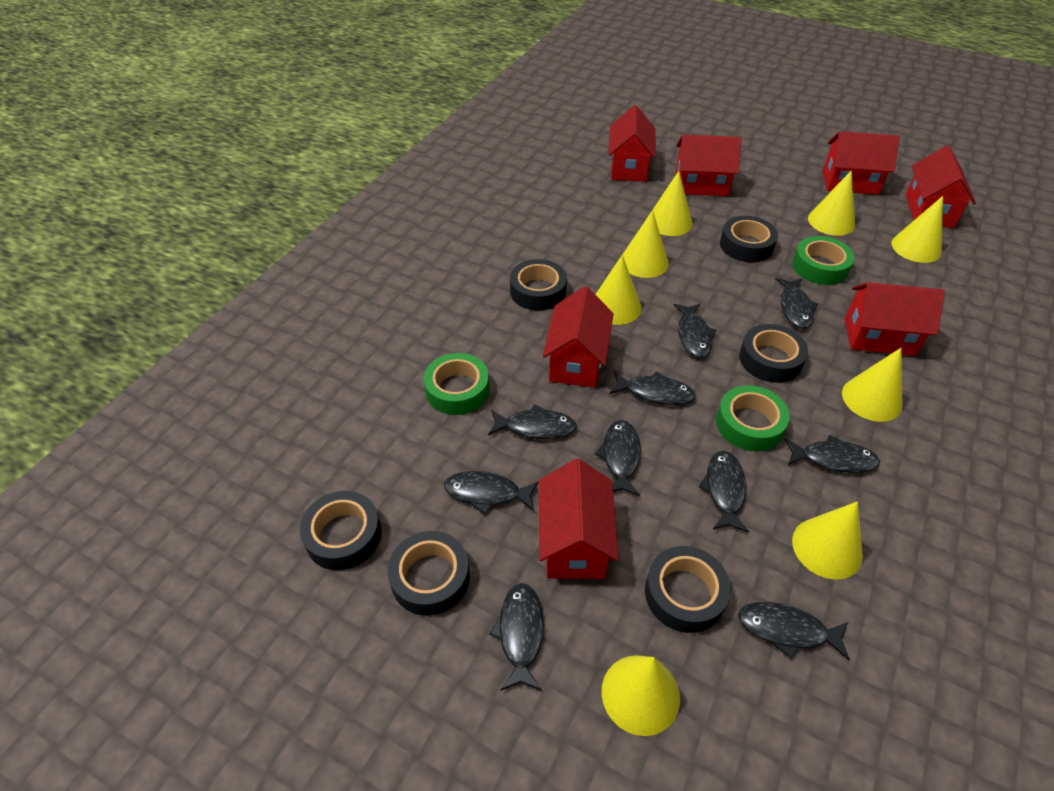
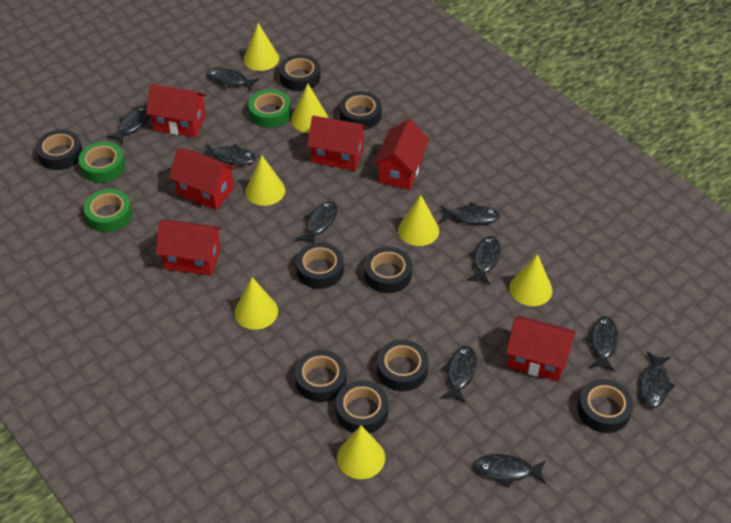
black tape: [300,491,382,570] [388,531,470,616] [510,259,567,311] [645,546,731,633] [720,216,778,262] [739,324,808,383] = 6 -> [36,130,82,170] [279,55,321,91] [295,350,347,402] [296,242,344,289] [336,380,389,433] [340,91,382,130] [364,247,412,293] [377,340,428,391] [578,379,633,433] = 9
red house: [539,459,619,579] [542,286,614,388] [608,105,656,182] [675,135,742,196] [822,132,900,195] [845,282,945,356] [906,145,976,228] = 7 -> [146,84,207,138] [156,220,222,276] [169,148,236,210] [307,115,367,171] [374,119,429,190] [506,315,576,382] = 6
yellow cone: [595,255,641,325] [602,655,680,736] [622,210,669,278] [653,171,693,236] [792,501,863,579] [808,170,855,236] [842,348,902,422] [892,196,943,263] = 8 -> [234,277,278,330] [244,23,279,71] [245,155,285,206] [291,83,328,133] [337,426,385,479] [398,195,439,246] [509,254,553,306] = 7

